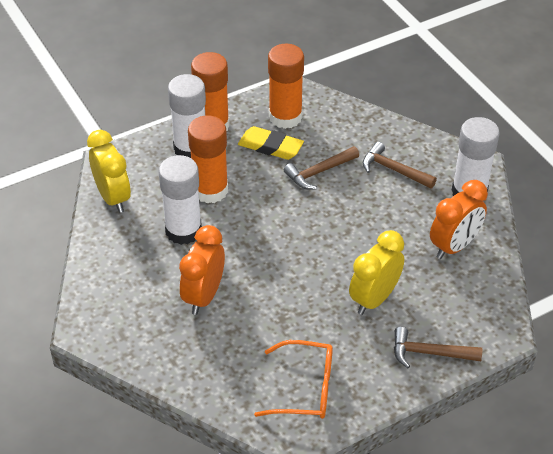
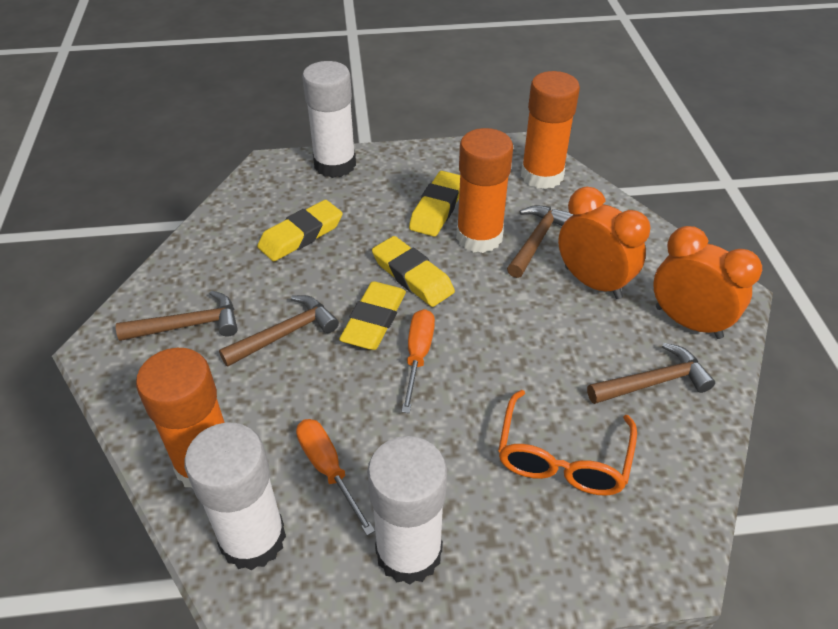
brown hammer: [284,146,359,190] [363,142,437,188] [394,327,482,368] = 3 -> [116,290,238,341] [219,295,339,367] [507,205,574,278] [587,343,715,404] = 4
orange screwdriver: none = 0 -> [296,419,375,536] [401,309,435,413] = 2
yellow clock: [87,130,131,213] [349,230,404,315] = 2 -> none = 0
yellow eraser: [238,126,304,160] = 1 -> [257,200,343,262] [339,281,406,350] [372,236,455,307] [409,171,460,237] = 4

